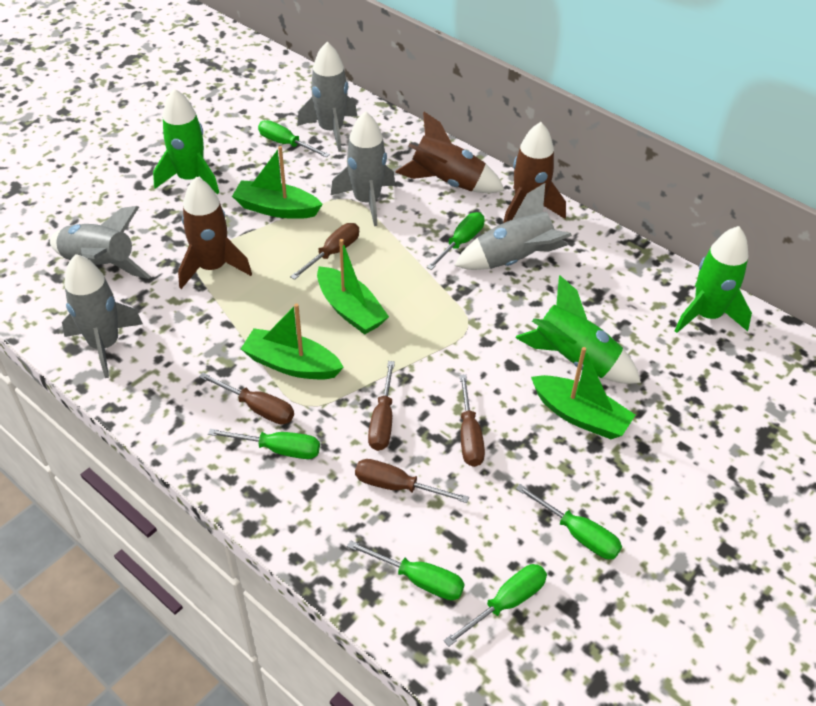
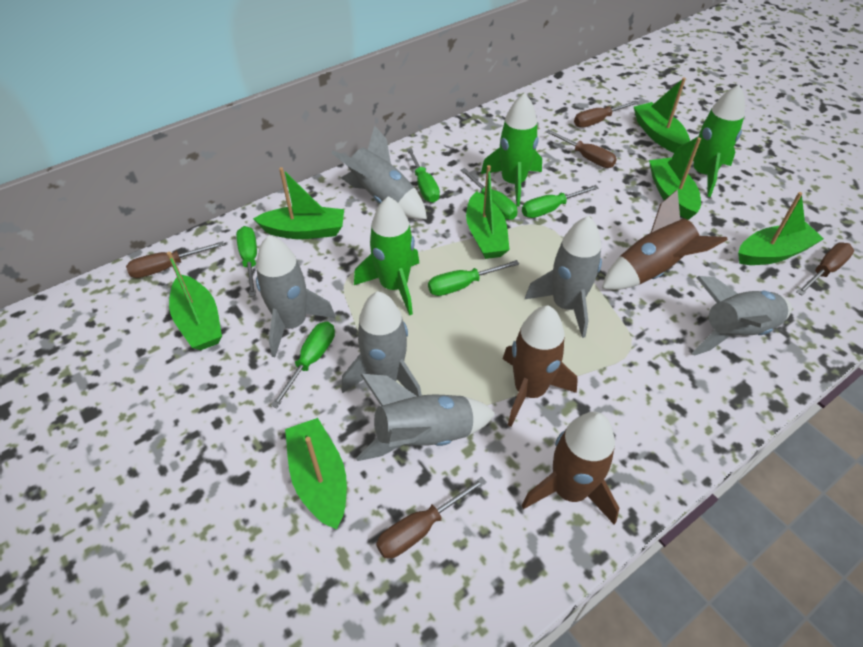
green boat: [232,146,323,219] [241,303,344,379] [317,239,389,335] [531,347,635,439] = 4 -> [167,252,222,350] [253,167,344,239] [285,418,347,530] [466,165,510,259] [634,77,690,153] [649,137,701,220] [738,192,824,265] = 7
grey rocket: [50,206,151,279] [62,254,143,378] [297,42,357,152] [331,111,395,226] [454,183,572,270] = 5 -> [256,235,336,357] [332,126,427,219] [342,291,422,396] [357,374,495,461] [525,216,602,338] [692,276,792,356] = 6

